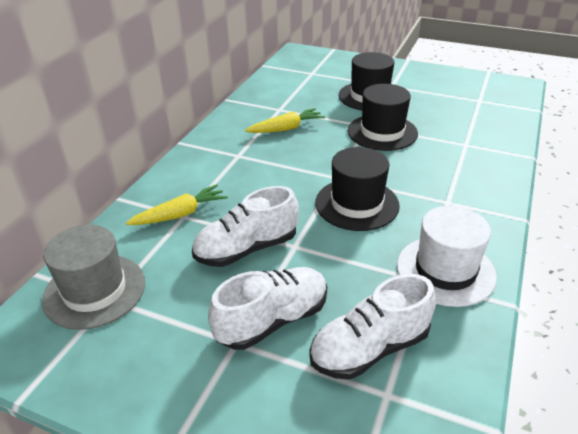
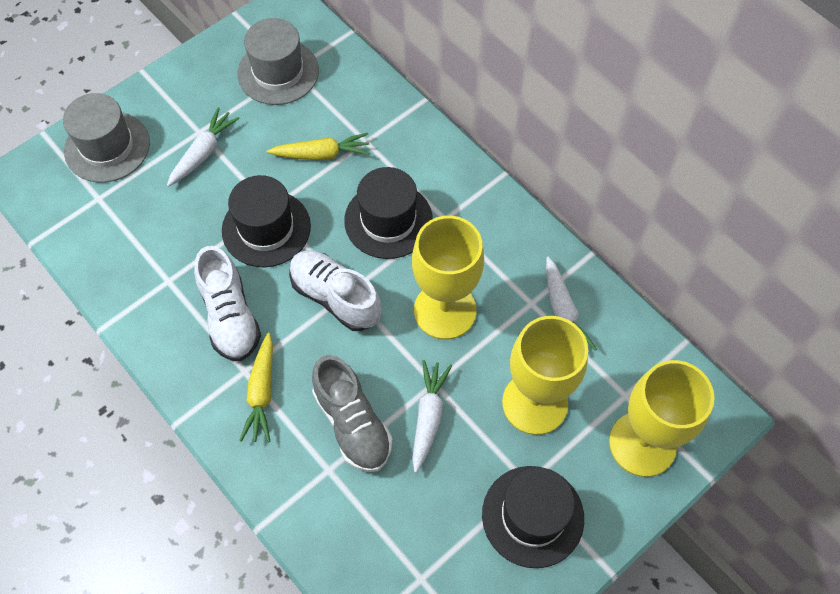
grey hat: [42,225,145,330] = 1 -> [63,93,150,183] [237,18,319,105] = 2
grey shoe: none = 0 -> [312,355,393,472] = 1
white carrot: none = 0 -> [167,107,240,187] [412,360,452,473] [546,256,597,351] = 3
white hat: [397,206,497,307] = 1 -> none = 0
white shoe: [192,186,299,267] [208,267,327,350] [309,274,436,380] = 3 -> [194,246,261,361] [289,250,381,331] = 2
yellow goblet: none = 0 -> [412,216,484,339] [502,316,588,435] [609,360,715,477] = 3

